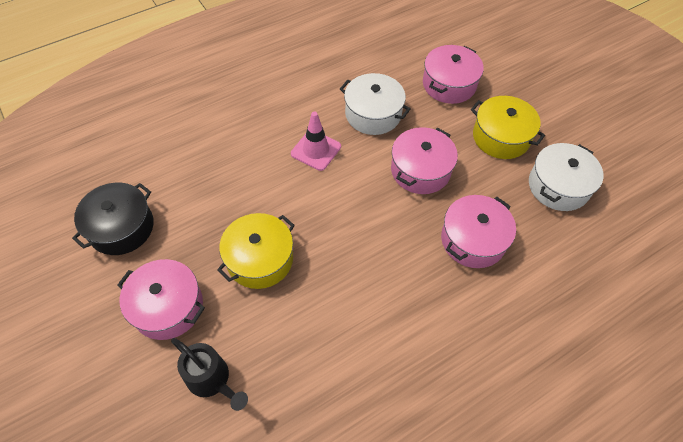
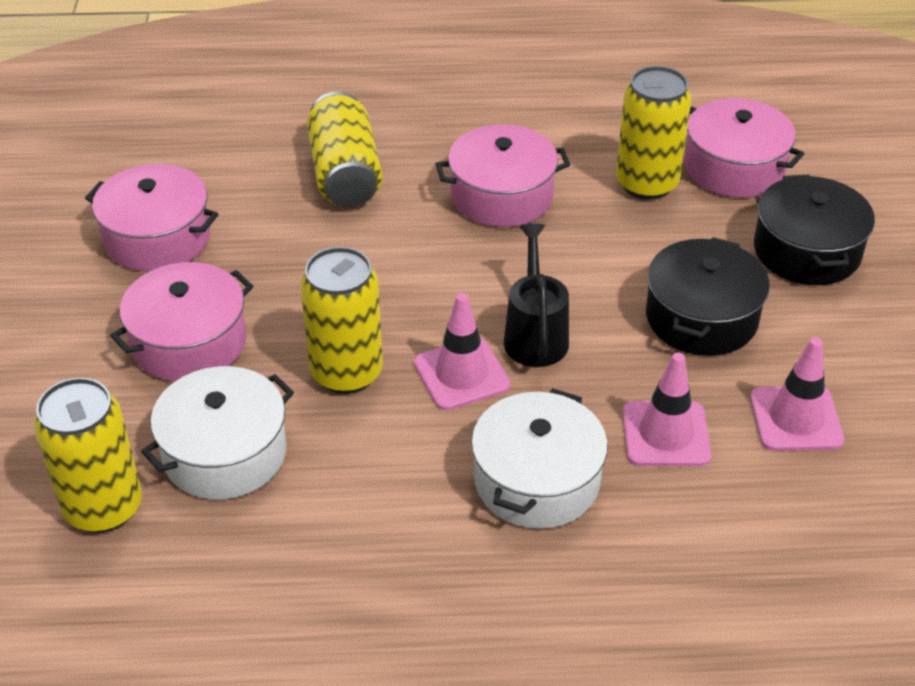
black pot: [72,183,154,255] = 1 -> [646,237,770,356] [754,175,875,285] = 2
pink traffic cone: [291,111,341,171] = 1 -> [414,293,510,410] [623,352,711,466] [750,337,844,451] = 3
yellow can: none = 0 -> [34,377,142,533] [300,247,383,394] [307,91,382,207] [616,66,692,200] = 4
yellow pot: [217,213,295,289] [471,96,545,159] = 2 -> none = 0

